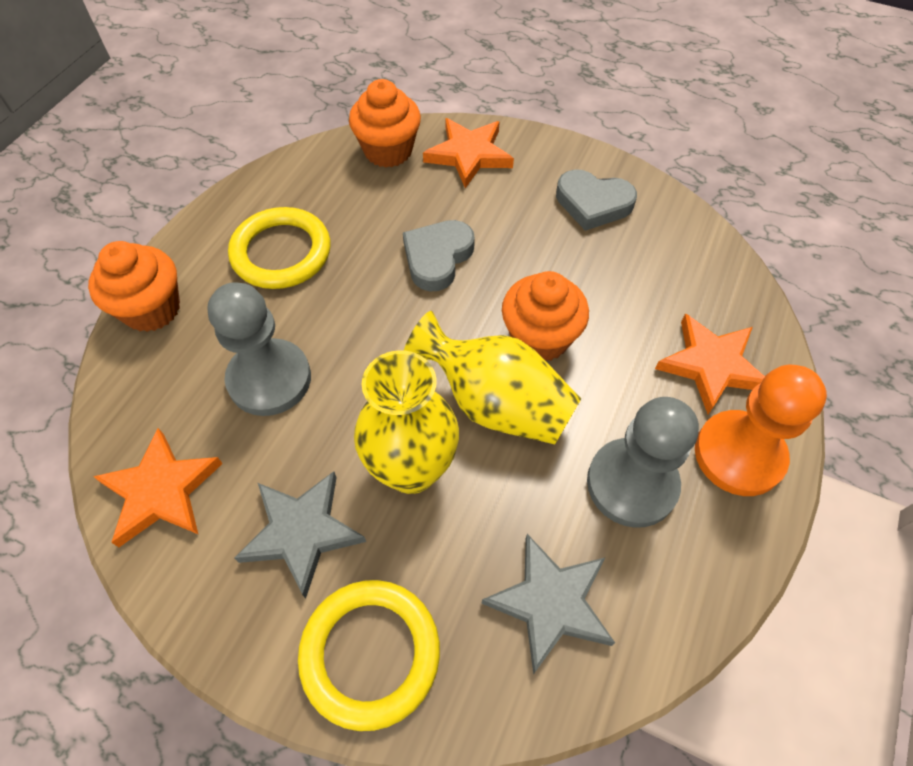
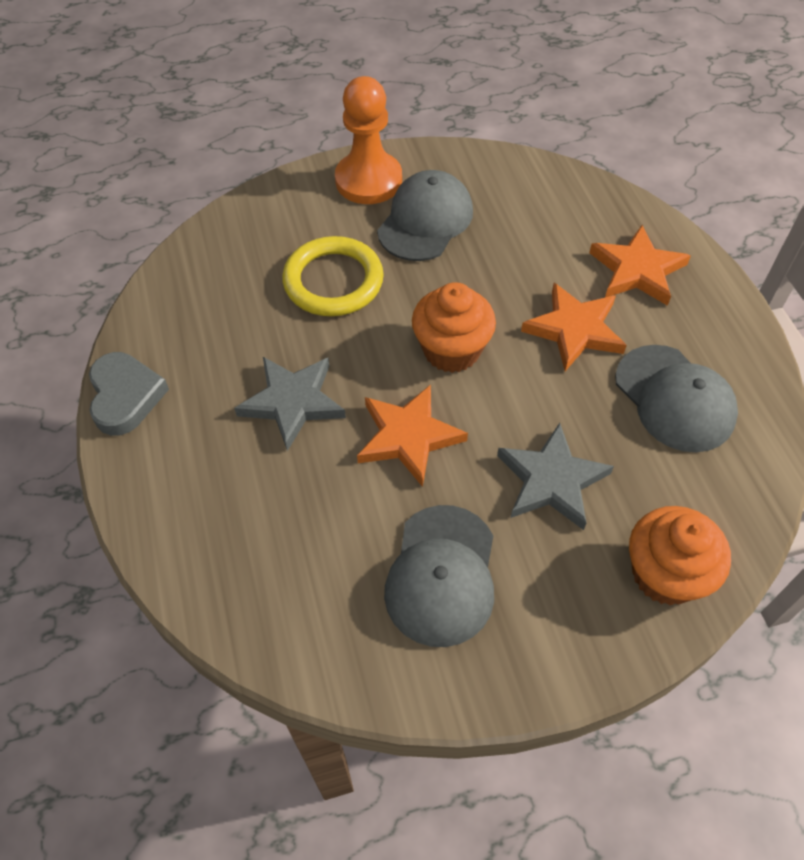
grey cap: none = 0 -> [377,170,473,261] [384,505,494,647] [615,345,738,452] = 3
grey heart: [403,220,475,291] [556,169,637,231] = 2 -> [89,352,169,436] = 1
grey pawn: [207,282,311,416] [587,397,699,528] = 2 -> none = 0
orange cupcake: [88,241,180,332] [349,79,421,168] [502,271,589,361] = 3 -> [412,282,496,373] [629,506,731,605] = 2
yellow ring: [228,207,330,289] [298,580,440,731] = 2 -> [282,236,384,316] = 1
yellow vase: [354,350,459,494] [404,311,581,444] = 2 -> none = 0

